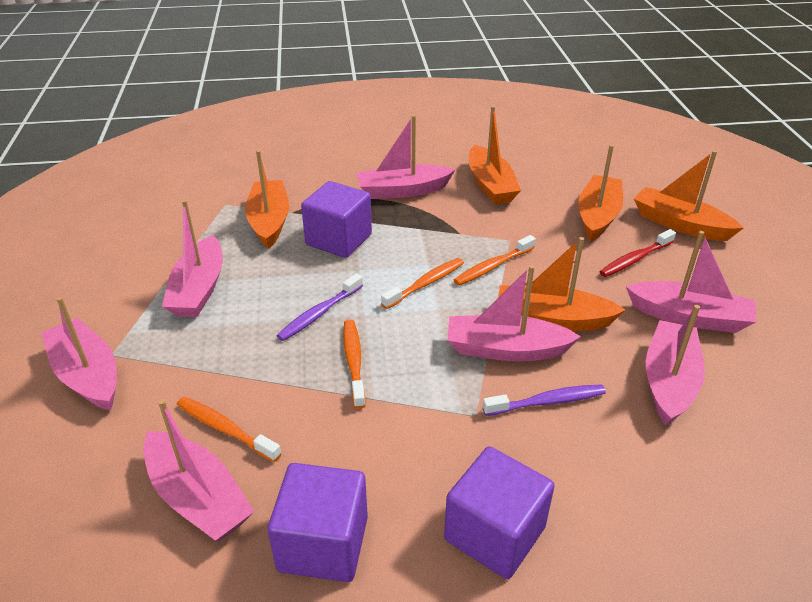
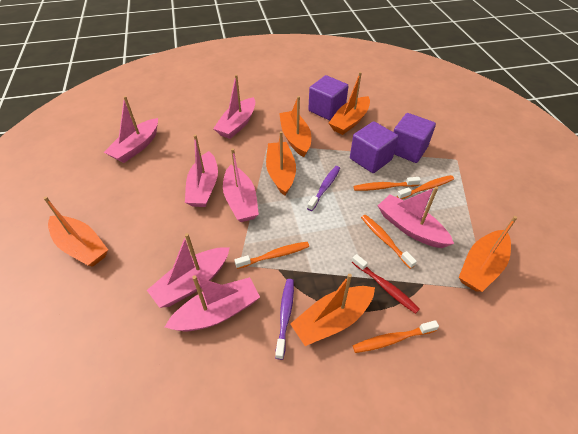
orange boat: [245,150,289,249] [469,106,521,204] [498,237,625,331] [578,145,623,241] [634,150,744,241] = 5 -> [44,196,108,267] [266,131,296,196] [279,96,311,157] [290,274,375,346] [329,72,370,135] [459,216,517,292] = 6
orange toothbrush: [177,397,282,462] [343,320,366,409] [381,258,464,309] [454,235,536,285] = 4 -> [235,242,309,269] [353,320,439,353] [354,177,421,191] [361,215,417,269] [397,175,454,199] = 5

